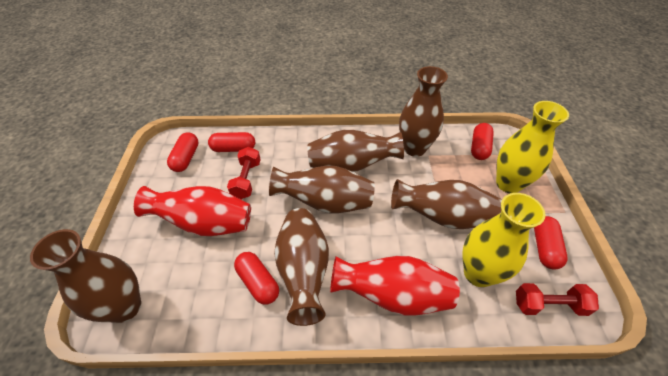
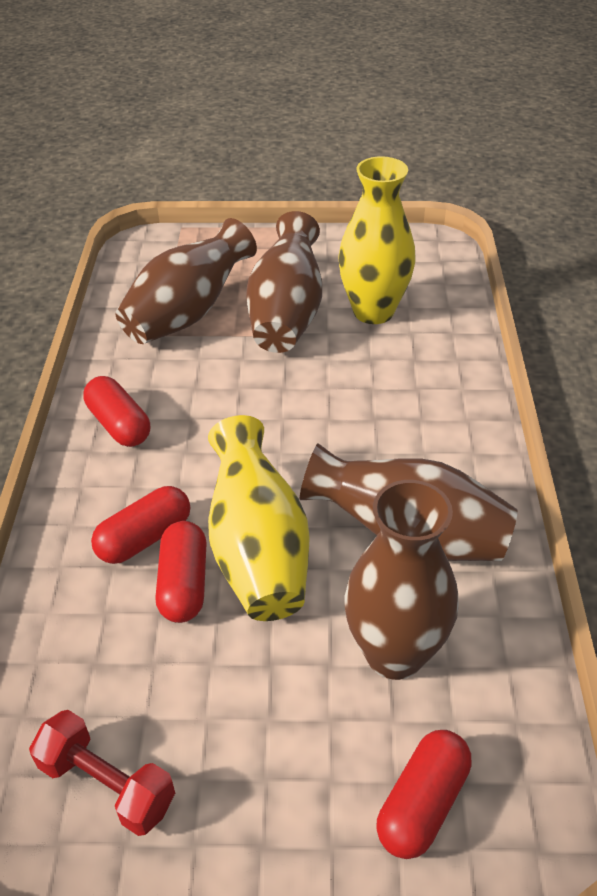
brown vase: [30,229,141,323] [269,166,375,213] [274,208,329,326] [307,130,404,172] [391,179,502,229] [399,66,448,157] = 6 -> [115,218,257,344] [246,211,322,353] [300,443,518,561] [344,480,458,680] = 4
red capsule: [167,132,199,172] [208,132,255,152] [234,252,279,305] [471,123,494,160] [534,216,567,269] = 5 -> [83,376,150,447] [91,486,190,564] [155,521,207,623] [376,730,472,859] = 4
red dumbbell: [227,147,261,199] [516,283,599,316] = 2 -> [29,710,175,836] = 1
red vase: [134,186,251,236] [330,256,460,316] = 2 -> none = 0

